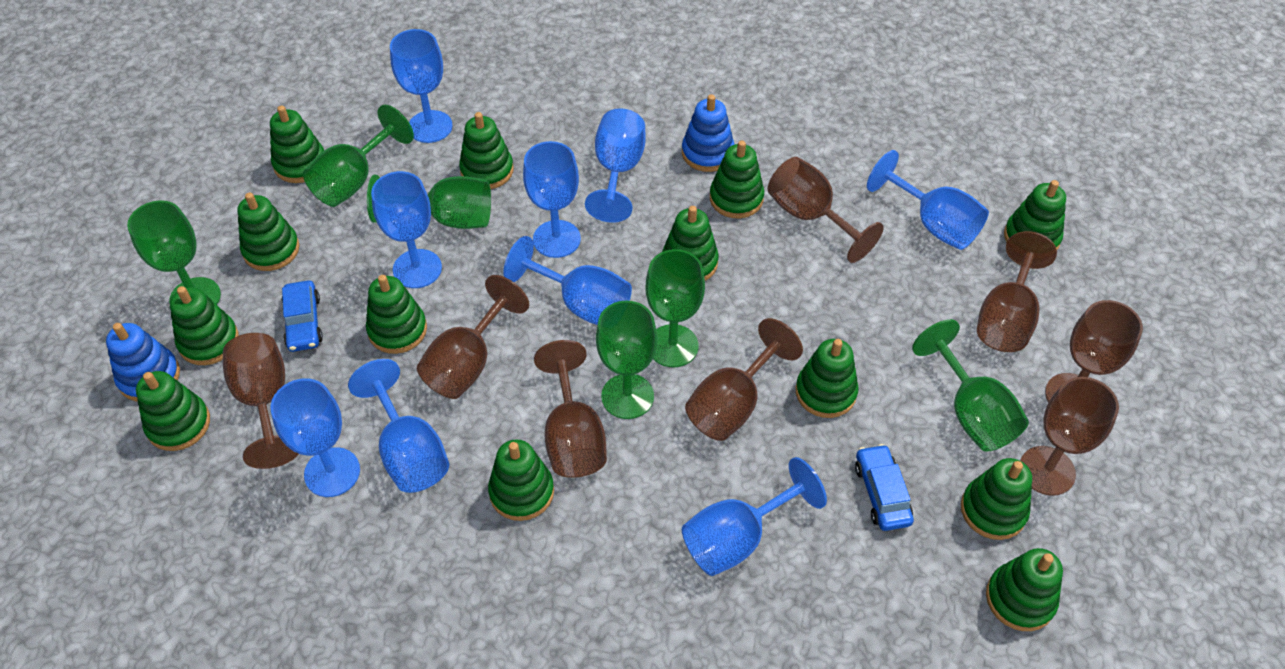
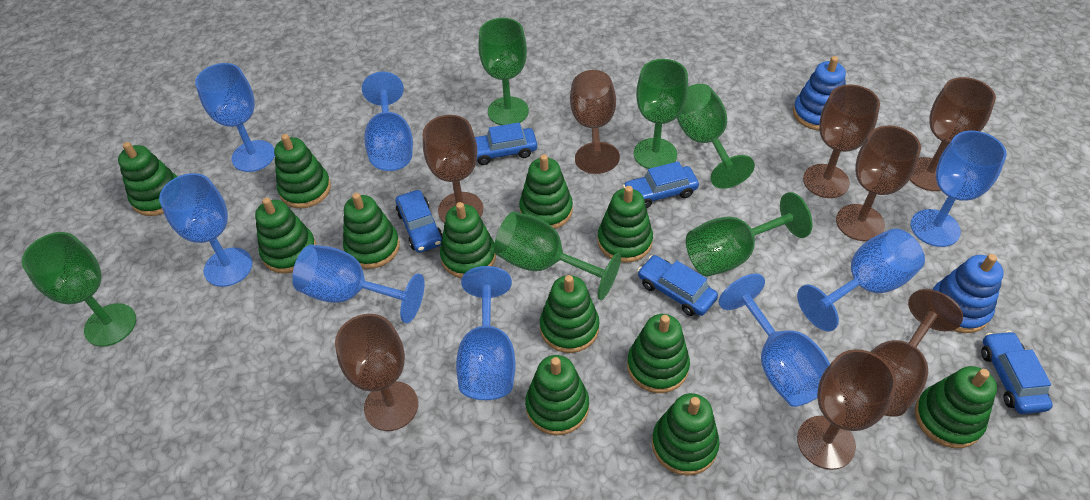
blue car: [282,280,323,352] [855,444,914,531] = 2 -> [396,190,443,253] [475,122,537,165] [623,161,699,208] [638,255,718,316] [981,331,1053,414] = 5
blue goblet: [270,378,360,497] [348,359,449,493] [371,171,442,288] [390,29,453,143] [503,236,632,325] [523,141,581,258] [585,108,645,223] [682,457,827,576] [867,150,989,250] = 9 -> [159,173,252,287] [195,63,275,172] [292,245,425,323] [362,72,413,171] [456,266,515,400] [719,273,830,407] [797,228,925,331] [911,131,1007,247] = 8
green stacking toy: [136,371,210,451] [170,286,239,365] [237,193,299,271] [270,106,324,183] [366,275,427,354] [459,112,513,189] [488,439,554,521] [662,206,719,281] [710,140,764,218] [796,339,859,418] [961,458,1032,540] [986,548,1063,631] [1004,180,1066,250] = 13 -> [118,142,178,216] [255,198,316,273] [274,134,331,208] [343,193,400,269] [440,202,496,278] [519,154,573,229] [525,355,589,435] [540,275,599,353] [597,186,653,263] [627,314,690,393] [652,393,720,476] [915,366,997,448] = 12

